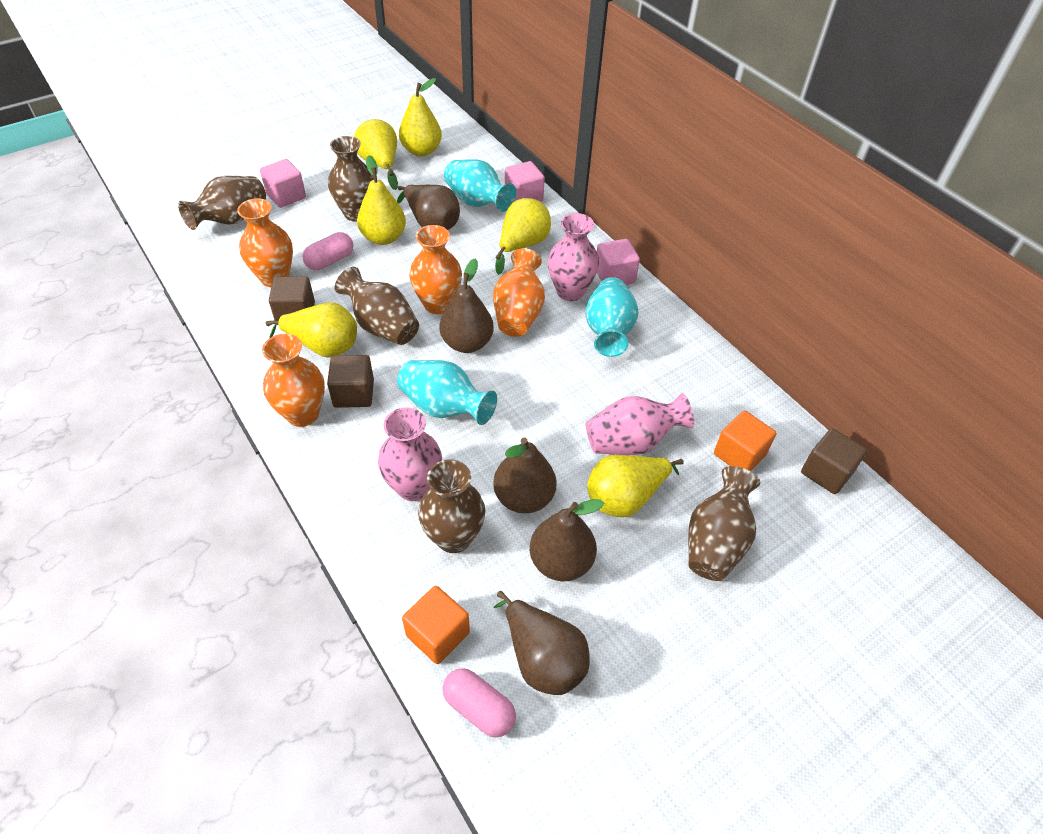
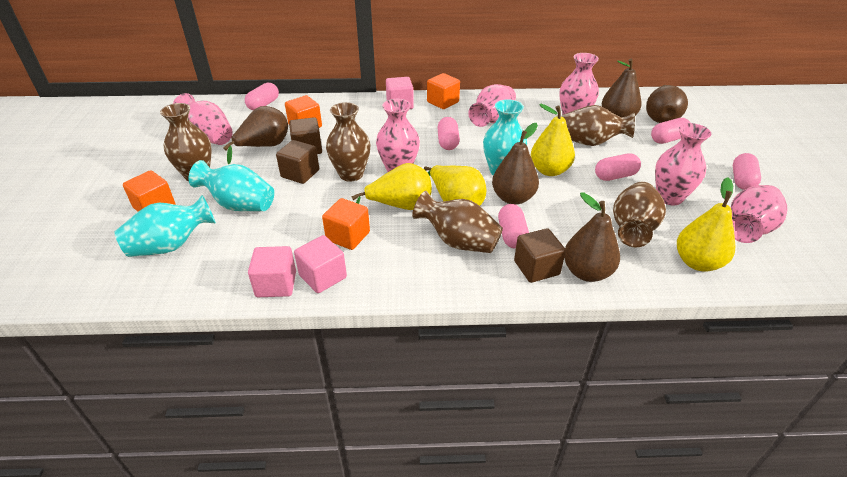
orange cube: [402,586,470,664] [714,411,776,471] = 2 -> [123,170,176,212] [285,95,322,128] [322,198,370,250] [427,73,460,109] = 4
orange vase: [237,198,293,287] [262,334,325,427] [409,225,462,314] [493,248,545,337] = 4 -> none = 0
pink capsule: [303,232,353,270] [442,668,516,737] = 2 -> [245,82,279,110] [438,117,460,150] [498,204,529,249] [595,153,641,181] [651,118,690,144] [733,153,761,190] = 6
pink vase: [378,408,442,501] [548,213,599,301] [586,393,694,455] = 3 -> [173,93,233,145] [376,99,420,172] [468,84,516,127] [559,53,599,114] [655,123,711,205] [731,185,787,243] = 6
yellow pear: [266,302,357,358] [354,119,398,190] [357,155,406,245] [399,78,442,157] [495,198,551,275] [587,455,684,517] = 6 -> [351,163,432,210] [424,165,486,206] [531,104,575,176] [677,177,735,272] = 4

